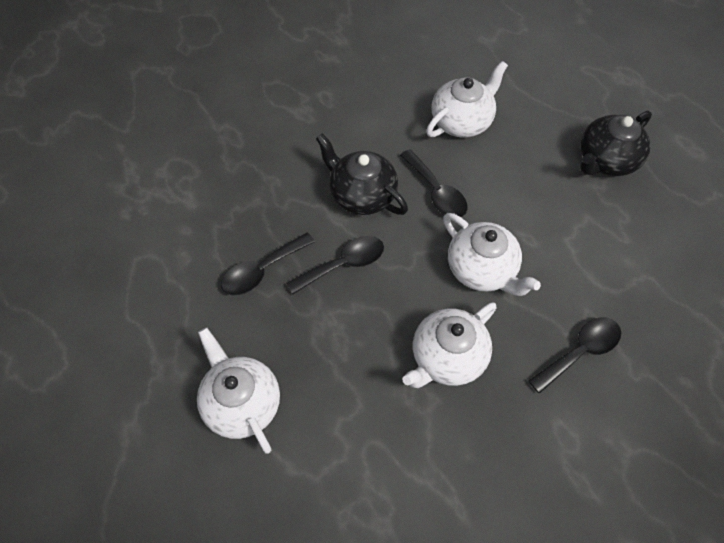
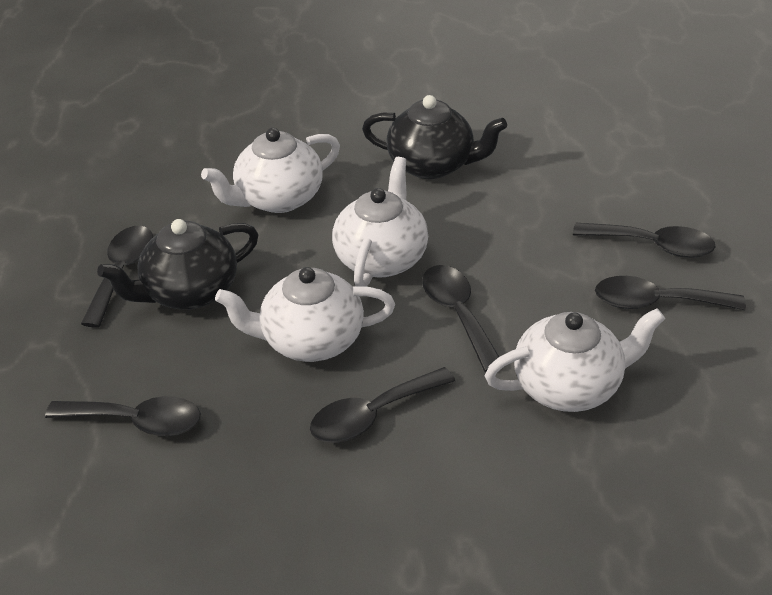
black spoon: [221,232,315,295] [286,236,384,295] [400,149,468,217] [529,318,621,394] = 4 -> [45,396,201,436] [81,226,153,328] [310,367,455,443] [422,265,499,372] [573,223,716,258] [595,276,746,310] = 6

